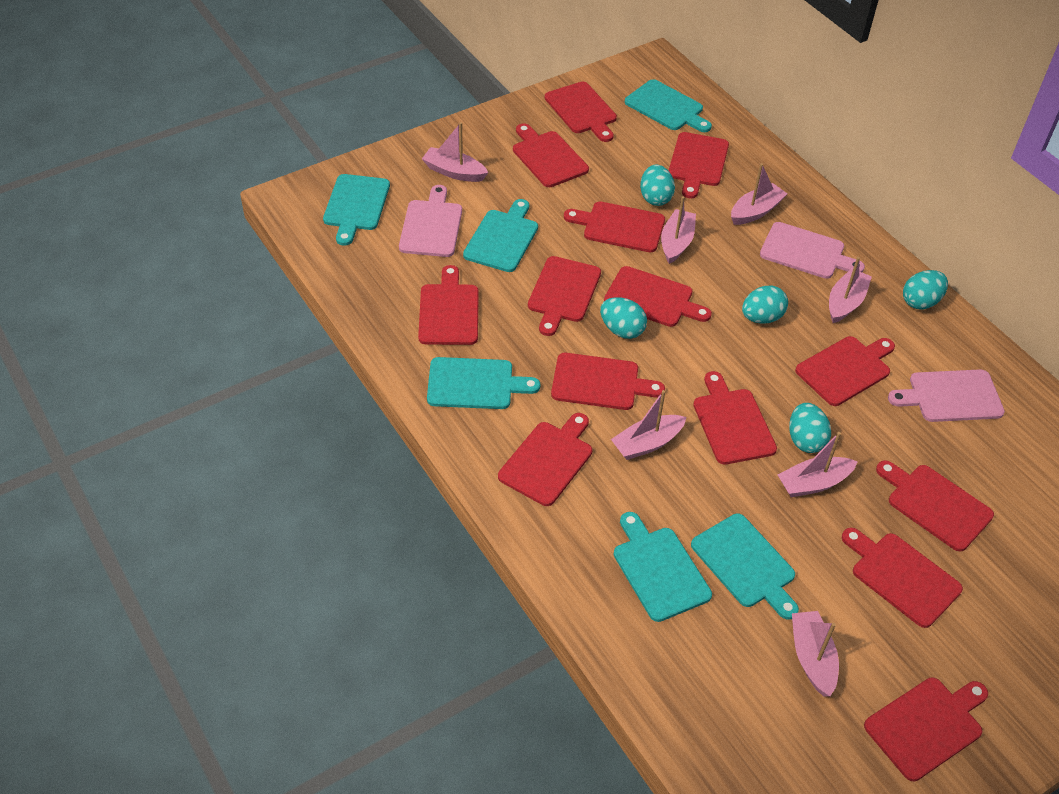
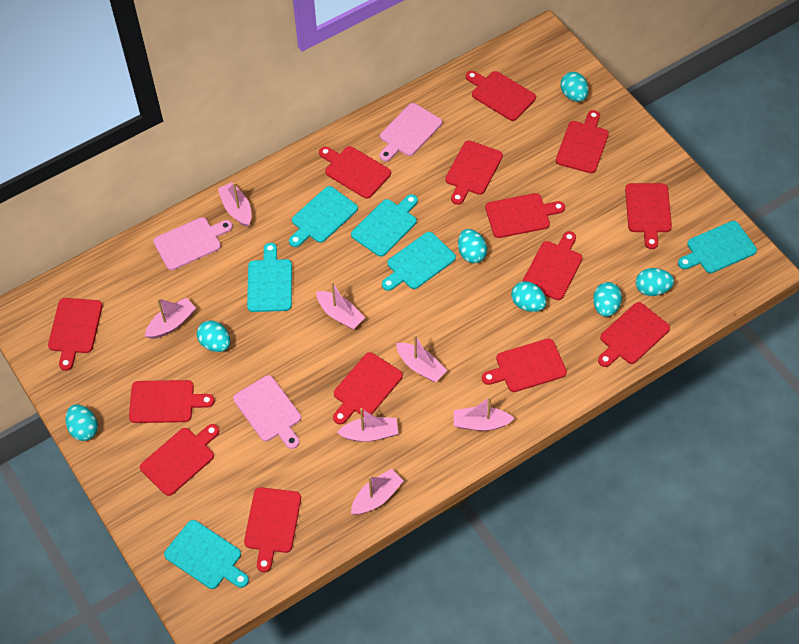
turquoise egg: [600,297,647,339] [640,165,675,206] [742,286,788,324] [789,403,831,453] [903,270,948,309] = 5 -> [65,404,98,441] [197,320,230,352] [458,229,487,263] [511,281,547,312] [561,72,589,102] [593,282,622,317] [636,268,674,296] = 7

